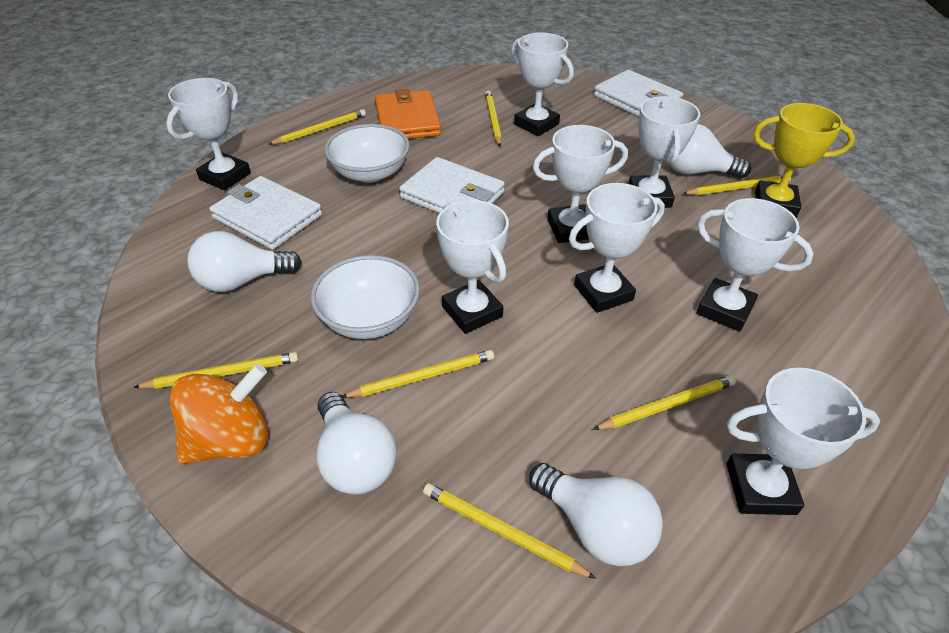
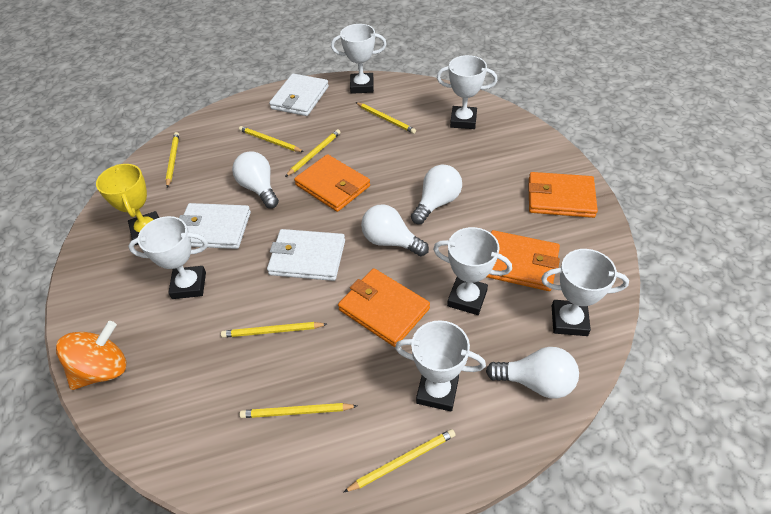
orange wallet: [375,89,441,139] = 1 -> [294,154,370,212] [338,268,430,347] [487,230,560,291] [528,172,598,218] = 4
white bowl: [311,255,420,339] [324,124,410,183] = 2 -> none = 0
white trophy: [166,78,251,190] [436,200,509,334] [511,33,574,136] [533,125,628,243] [569,183,665,313] [628,96,700,208] [697,198,814,331] [726,368,880,515] = 8 -> [128,216,208,299] [331,24,387,94] [395,320,486,412] [433,227,512,315] [437,55,497,129] [541,249,629,336] = 6

